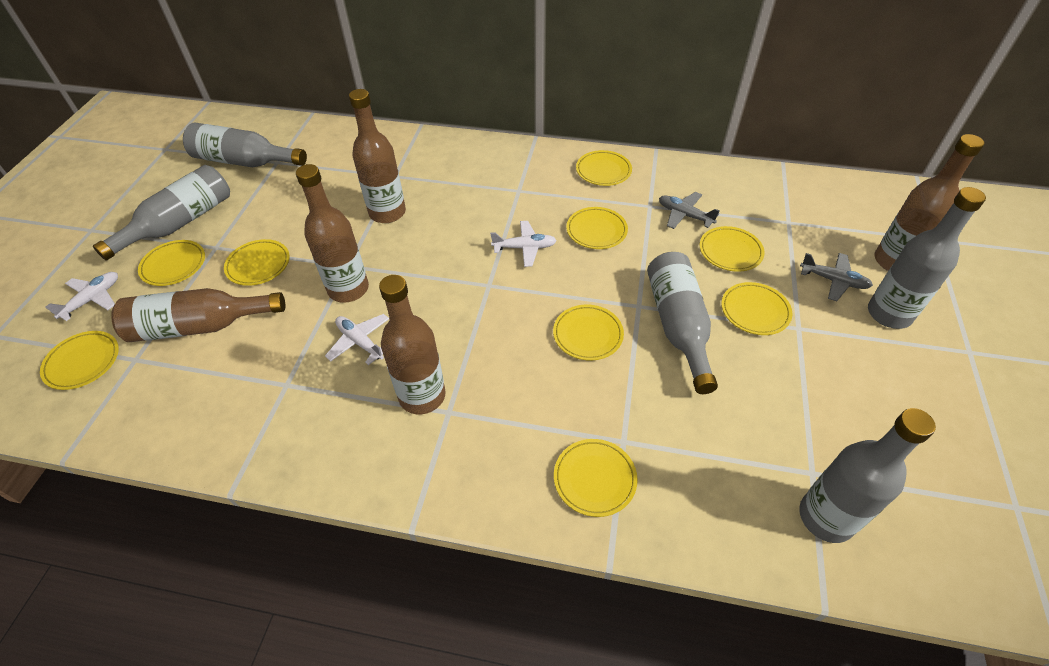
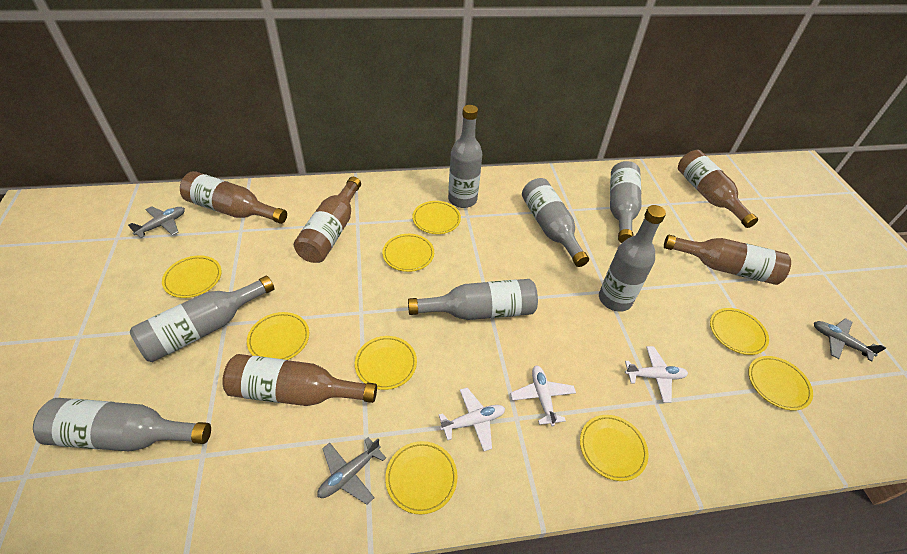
grey bottle: [93,165,230,260] [183,122,307,167] [647,252,718,394] [799,408,936,543] [868,187,986,329] = 5 -> [33,398,211,451] [130,276,274,362] [408,279,538,320] [448,105,482,208] [522,178,589,267] [599,205,666,312] [610,161,642,243] = 7
grey plane: [659,192,719,229] [800,253,873,301] = 2 -> [128,206,185,238] [317,437,386,505] [814,318,886,362] = 3

